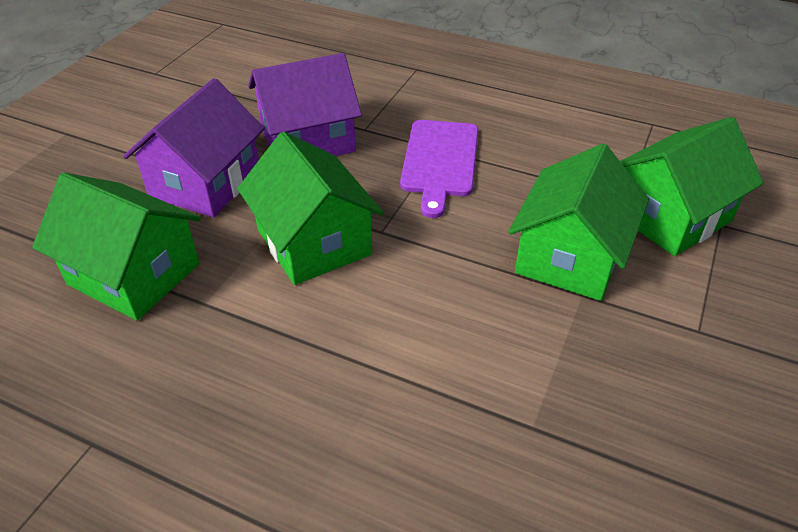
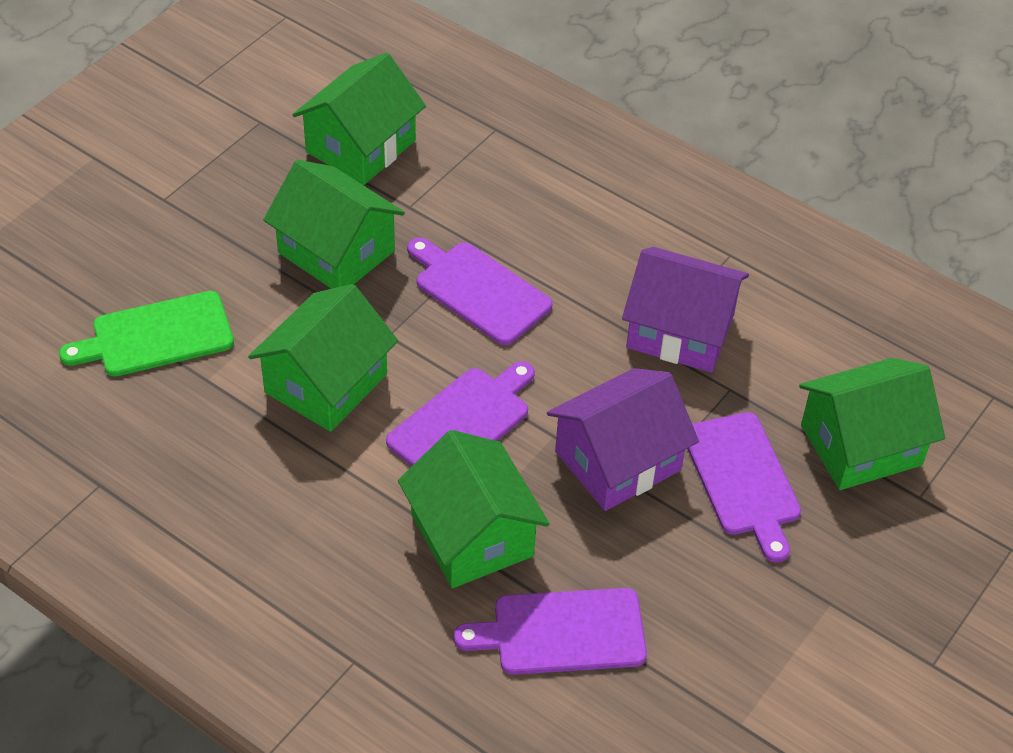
green cutting board: none = 0 -> [59,291,234,376] = 1
green house: [32,173,201,320] [237,132,384,285] [508,144,649,301] [620,117,764,256] = 4 -> [248,284,398,432] [263,160,405,289] [292,53,426,185] [398,430,550,588] [799,358,945,490] = 5
purple cutting board: [400,120,478,218] = 1 -> [386,361,535,466] [407,238,553,345] [454,588,647,675] [688,412,801,563] = 4

